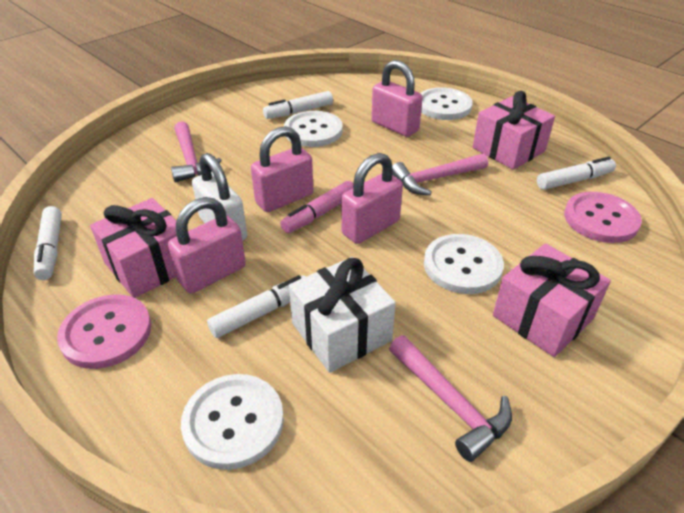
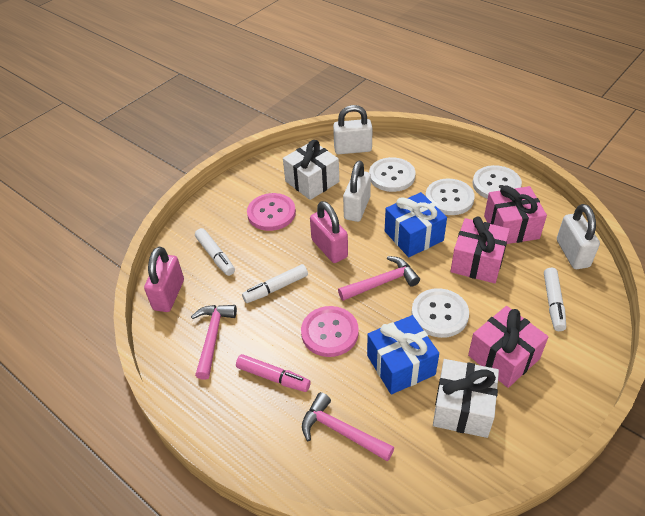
blue gift: none = 0 -> [367,315,439,394] [385,192,447,257] = 2
pink padlock: [168,197,246,294] [251,126,313,212] [341,153,403,244] [371,60,423,137] = 4 -> [144,247,184,312] [310,201,348,263] = 2
white gift: [289,257,396,373] = 1 -> [283,140,339,200] [433,359,499,438] = 2
white marker: [34,206,62,280] [207,275,306,338] [263,91,333,119] [537,157,616,190] = 4 -> [195,228,235,276] [242,264,308,303] [544,268,566,331] = 3
white padlock: [192,153,247,241] = 1 -> [333,105,373,154] [343,161,371,222] [557,204,600,269] = 3

